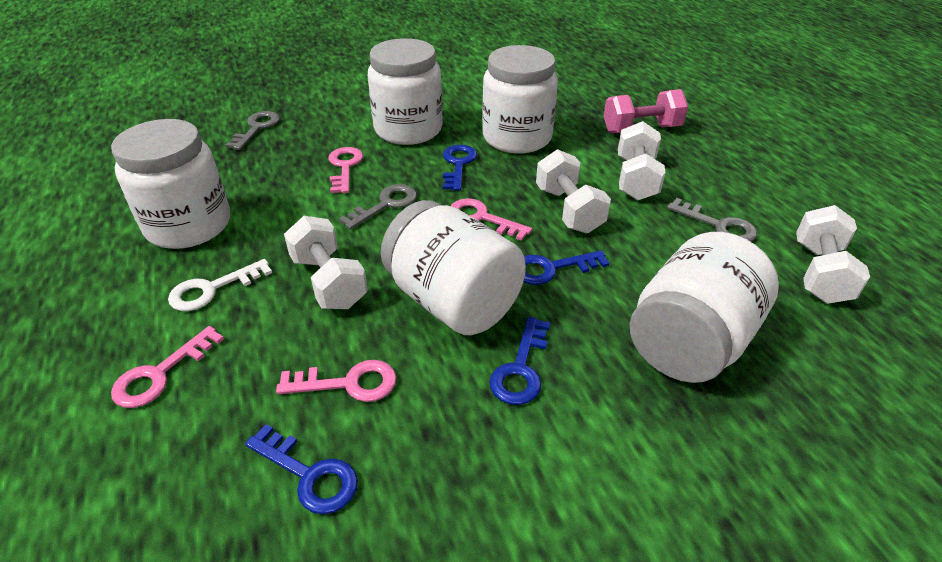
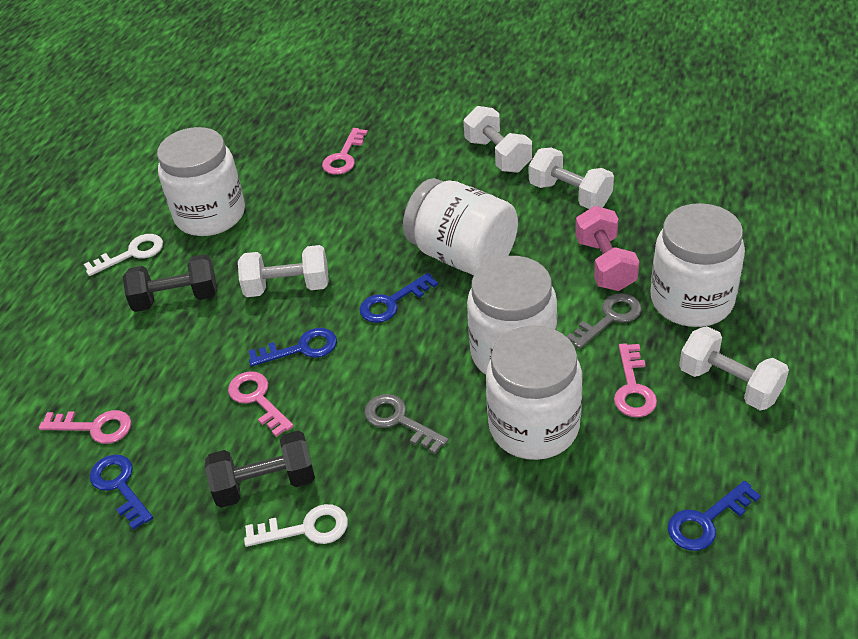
black dumbbell: none = 0 -> [123,254,217,312] [205,431,315,508] = 2
grey key: [225,111,280,150] [339,184,417,230] [667,198,757,242] = 3 -> [364,394,449,454] [566,293,642,349] = 2
white key: [168,259,272,311] = 1 -> [84,234,163,276] [244,504,348,547] = 2

